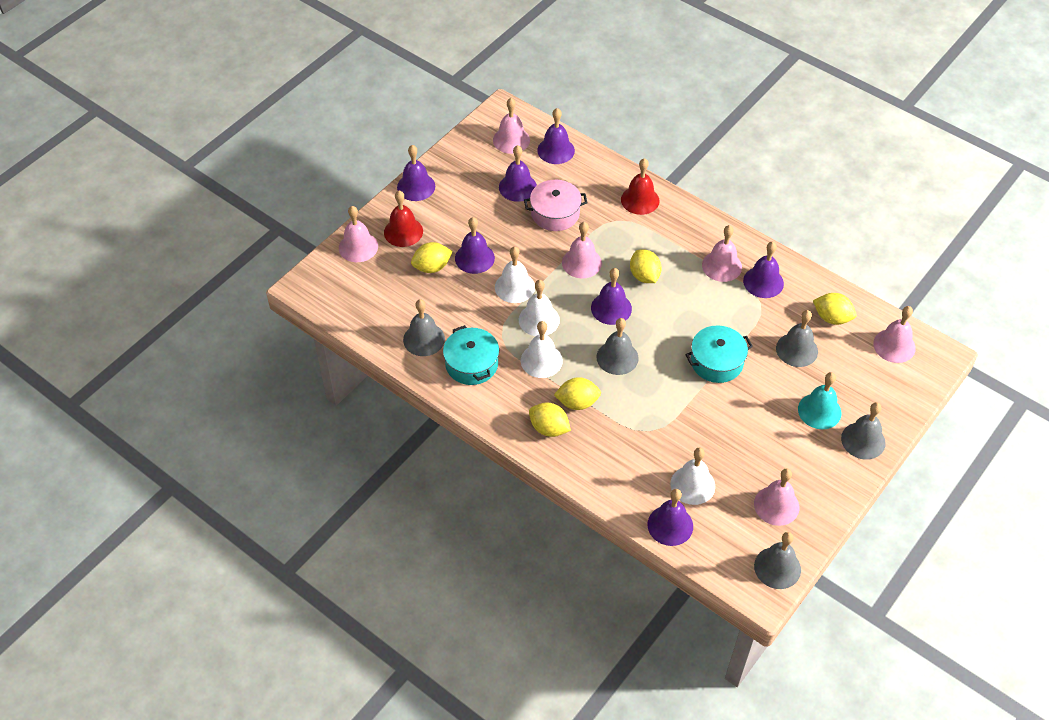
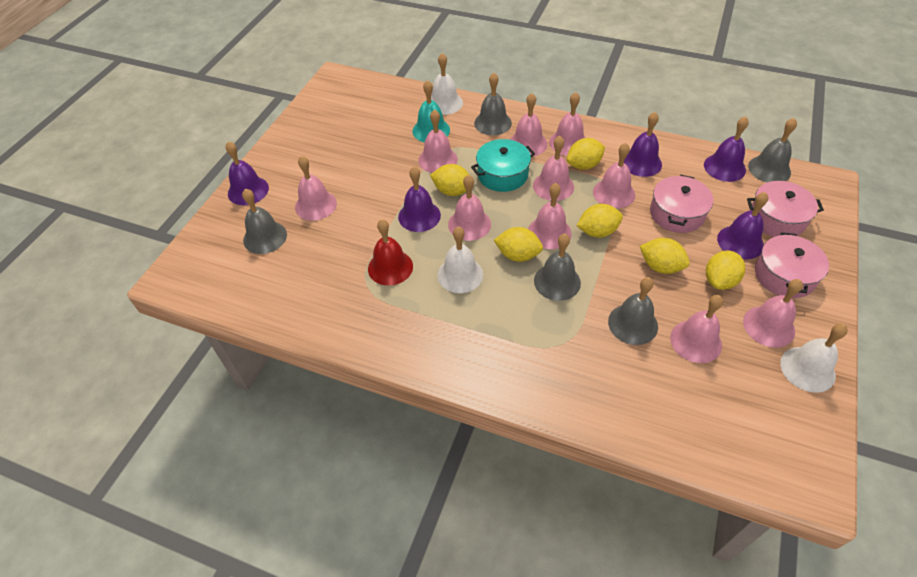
pink bell: [339,206,378,262] [493,98,530,154] [562,222,602,278] [702,225,742,282] [754,468,800,526] [873,306,916,363] = 6 -> [295,156,337,221] [418,109,458,173] [448,175,491,241] [510,93,548,157] [528,183,572,249] [533,136,574,201] [549,92,586,156] [593,143,635,208] [670,295,723,363] [743,279,803,348] = 10
pink pot: [524,180,587,231] = 1 -> [650,175,713,233] [747,181,824,237] [755,232,829,298] = 3
purple bell: [397,145,435,201] [455,217,495,274] [499,145,537,202] [537,108,575,164] [591,268,632,325] [648,489,693,546] [743,242,784,298] = 7 -> [226,141,269,205] [398,167,441,232] [624,112,662,177] [704,116,749,182] [717,192,768,259] = 5
red bell: [384,191,423,247] [621,158,659,215] = 2 -> [368,219,413,286] = 1
turquoise pot: [443,325,499,385] [686,325,753,383] = 2 -> [471,139,535,192] = 1
white bell: [495,247,535,303] [519,280,560,336] [521,321,563,378] [670,448,715,505] = 4 -> [431,53,463,115] [437,227,483,293] [780,323,848,393] = 3
yellow lemon: [411,242,453,273] [529,403,571,437] [554,377,601,410] [630,250,662,283] [813,293,857,325] = 5 -> [430,164,469,196] [494,227,543,262] [567,138,605,170] [576,204,623,238] [640,238,690,274] [706,250,745,290] = 6

